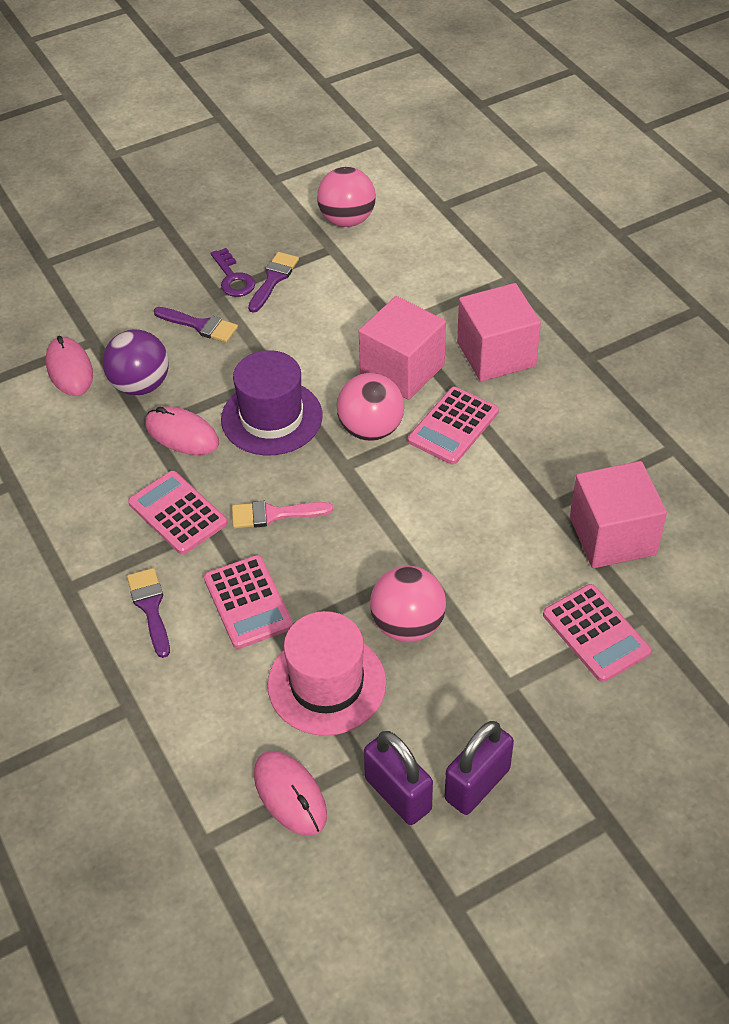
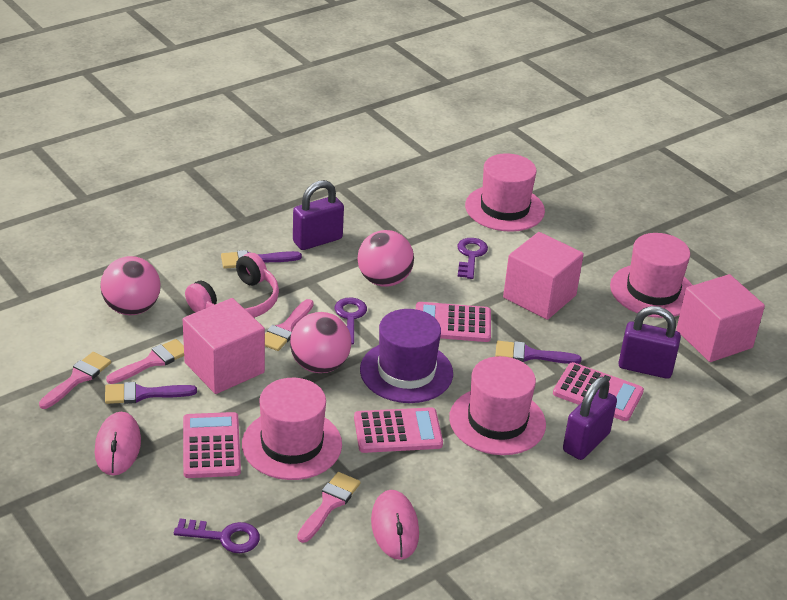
pink brush: [232,501,333,528] = 1 -> [39,352,111,409] [106,339,184,384] [265,299,314,351] [297,472,360,543] = 4
pink hat: [268,611,386,736] = 1 -> [242,378,342,480] [449,356,546,455] [465,153,545,232] [610,233,692,318] = 4
pink headphones: none = 0 -> [185,253,279,317] = 1
pink mouse: [46,336,93,396] [145,406,219,455] [254,751,327,836] = 3 -> [95,412,141,476] [371,490,419,560] = 2
purple ball: [102,329,169,395] = 1 -> none = 0
purple key: [211,248,255,297] = 1 -> [174,519,260,553] [335,297,367,344] [457,238,488,279] = 3
purple padlock: [364,731,433,825] [445,721,514,815] = 2 -> [293,180,344,250] [563,377,617,460] [618,306,681,379] = 3

